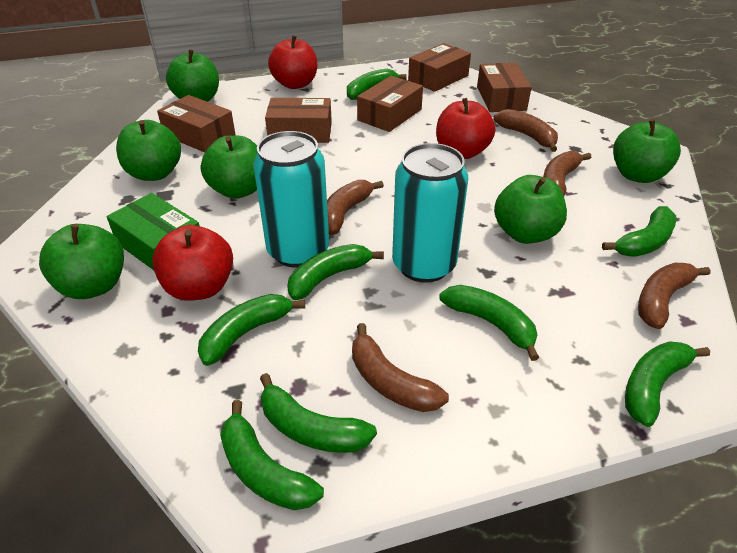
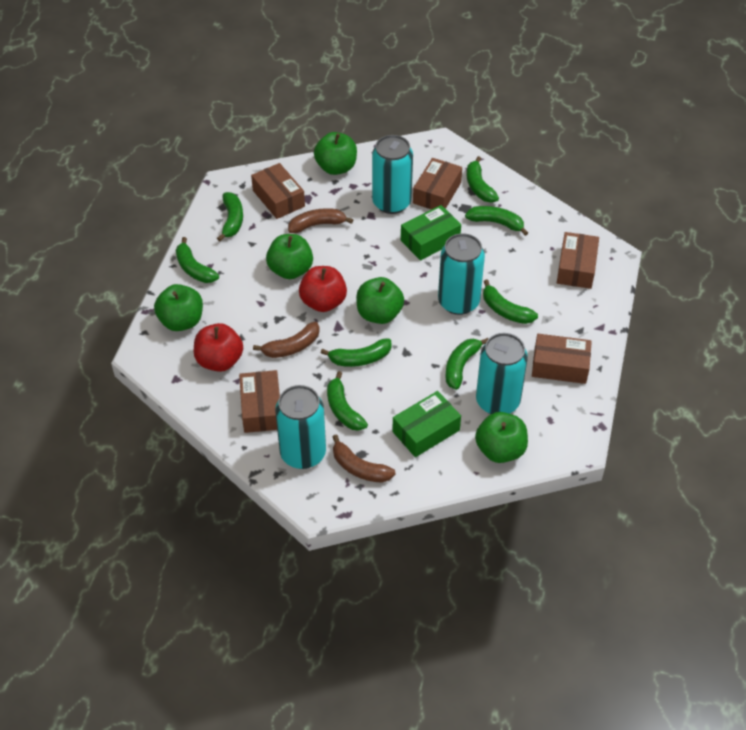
brown banana: [327,180,384,235] [352,323,449,412] [493,109,558,152] [543,151,591,196] [638,263,711,329] = 5 -> [253,322,320,358] [288,208,353,233] [333,434,395,483] = 3
green apple: [39,224,124,299] [116,120,181,181] [166,49,219,102] [201,135,258,199] [494,175,567,244] [613,119,681,183] = 6 -> [154,284,203,331] [266,234,313,279] [314,132,357,175] [356,277,404,324] [475,412,528,463] = 5
green box: [107,193,199,270] = 1 -> [392,391,461,457] [401,205,461,261] = 2
red apple: [152,225,233,301] [268,35,317,89] [436,98,495,159] = 3 -> [194,323,243,372] [299,266,347,312] = 2
turquoise can: [253,131,329,268] [392,143,468,283] = 2 -> [275,385,326,469] [372,135,413,214] [438,233,485,315] [476,333,528,414] = 4

